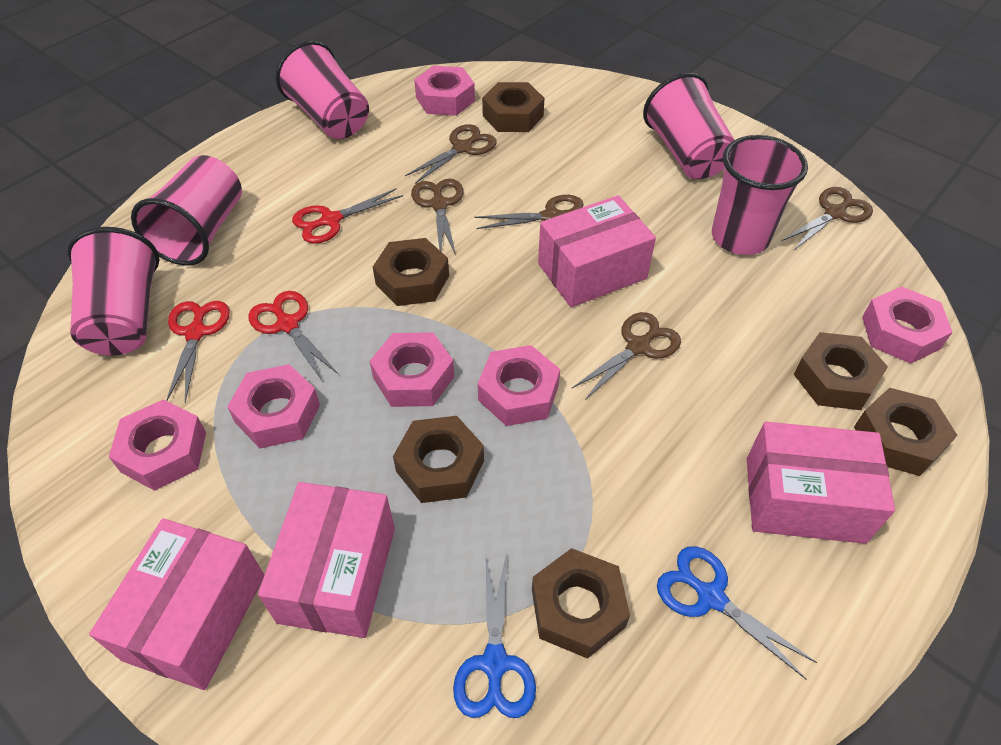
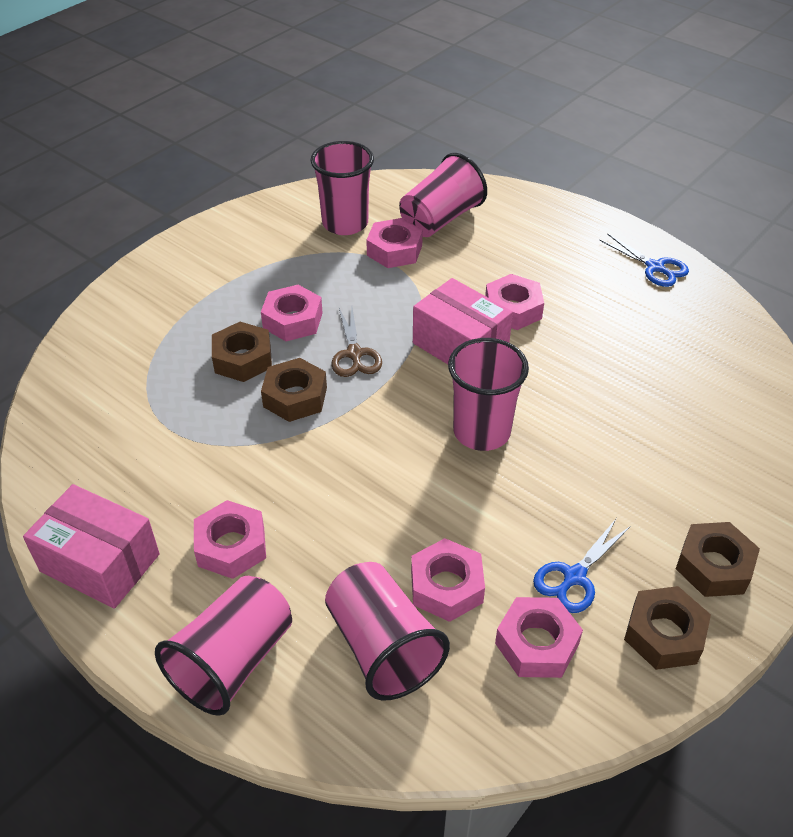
brown nut: [373,238,449,306] [393,416,484,503] [482,82,544,132] [532,548,630,659] [794,332,888,410] [854,388,958,476] = 6 -> [212,322,272,382] [261,358,327,422] [624,586,711,670] [676,522,760,597] = 4
brown scissors: [405,124,496,184] [411,179,464,255] [474,195,584,229] [572,312,681,400] [781,187,873,251] = 5 -> [331,308,382,377] = 1
pink box: [89,518,264,690] [258,482,395,638] [538,195,656,307] [747,422,895,544] = 4 -> [23,484,160,609] [413,278,513,364] = 2
red scissors: [166,301,230,403] [248,291,339,382] [292,188,403,244] = 3 -> none = 0

